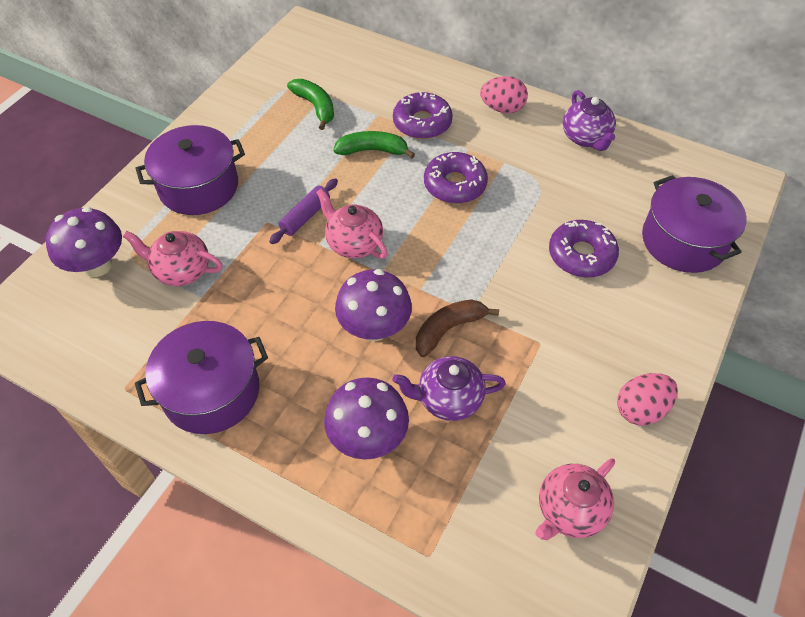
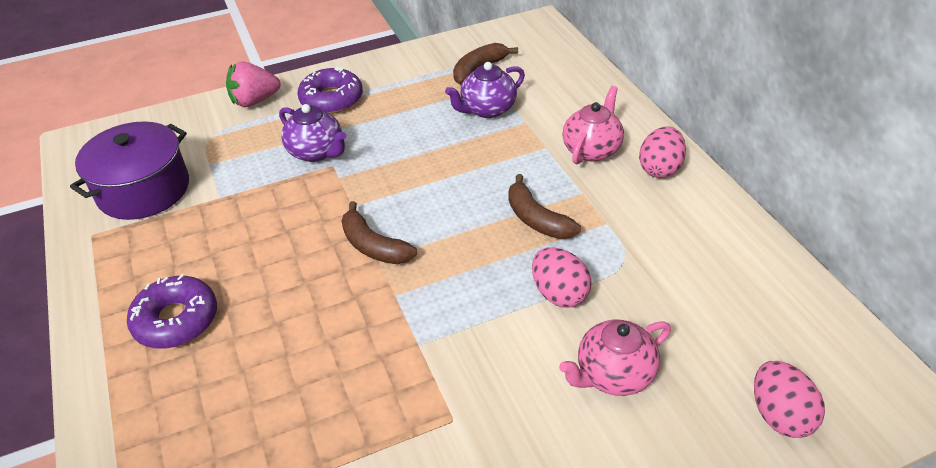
brown banana: [416,299,499,357] = 1 -> [342,201,417,264] [453,43,518,85] [508,174,581,239] = 3
green banana: [287,79,334,130] [333,131,415,158] = 2 -> none = 0
pink egg: [480,76,528,113] [617,373,678,425] = 2 -> [532,247,592,308] [639,126,686,178] [754,361,825,438] = 3
pink strawberry: none = 0 -> [226,62,281,107] = 1
pink teapot: [123,231,223,286] [316,188,388,259] [535,458,615,540] = 3 -> [559,320,671,396] [563,86,624,164] = 2
purple donut: [393,92,453,139] [424,152,488,204] [549,220,619,277] = 3 -> [127,274,217,349] [298,66,363,114] = 2
purple mushroom: [46,207,122,277] [324,377,409,460] [335,269,412,341] = 3 -> none = 0
purple pot: [135,125,245,215] [135,321,268,434] [642,175,746,273] = 3 -> [70,121,189,220] = 1
purple rolling pin: [269,178,338,244] = 1 -> none = 0

